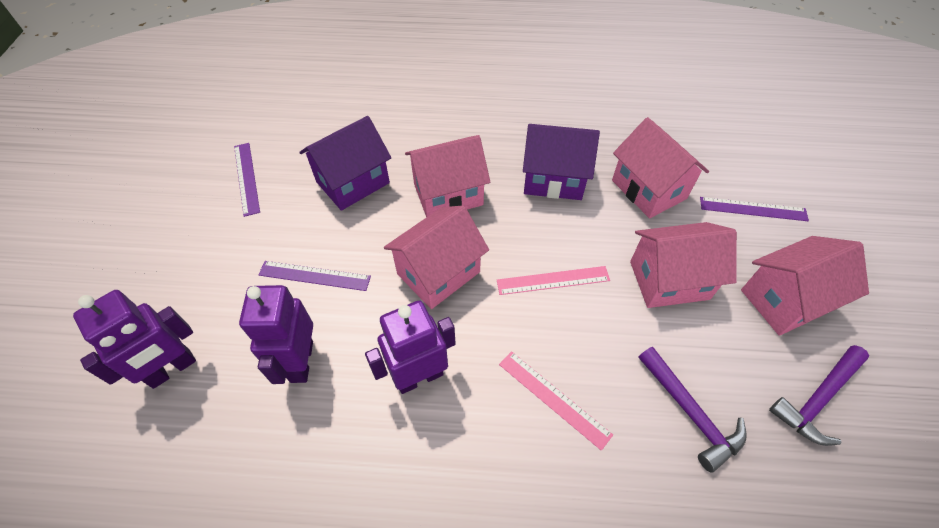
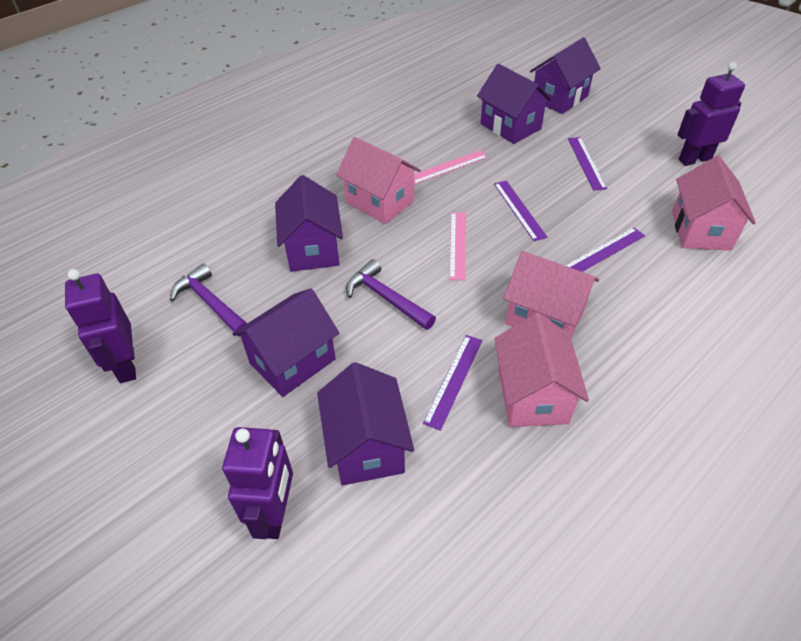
pink house: [384,206,489,309] [405,135,490,217] [612,117,709,218] [630,222,737,308] [741,236,869,336] = 5 -> [336,137,421,224] [494,313,589,427] [503,251,599,337] [672,156,756,250] = 4
purple house: [300,116,391,211] [523,124,600,200] = 2 -> [232,289,339,397] [275,175,343,272] [317,362,414,485] [477,64,552,144] [530,38,601,114] = 5
purple ruler: [234,143,260,217] [259,261,371,291] [700,197,809,221] = 3 -> [423,335,482,431] [494,181,548,241] [565,227,645,272] [568,137,607,190] = 4

